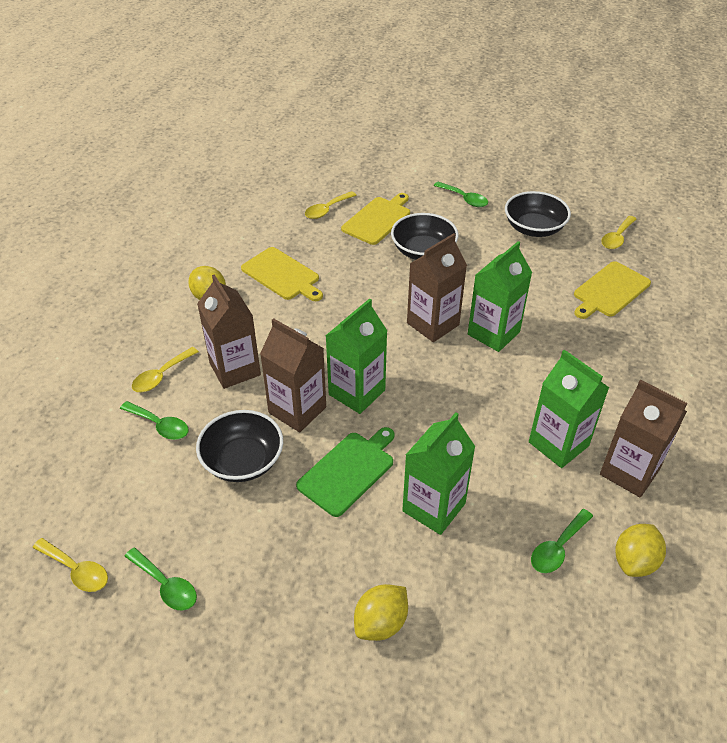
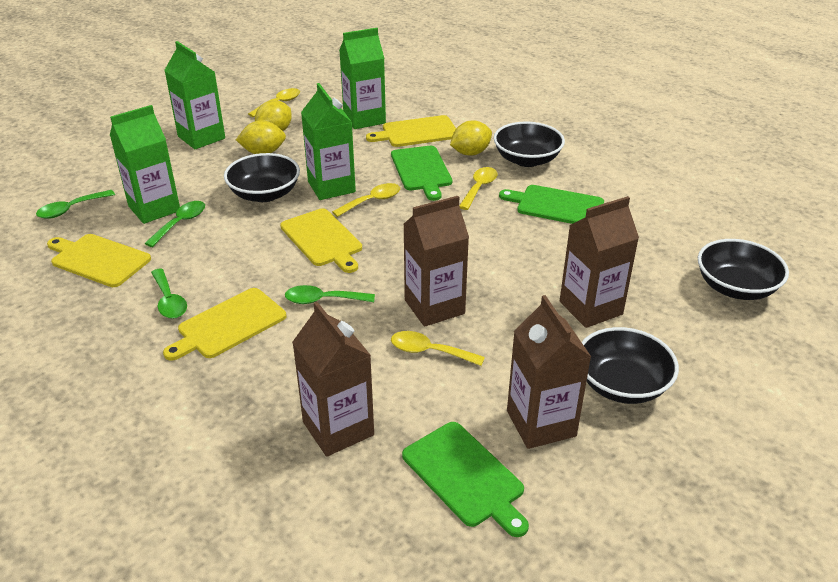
black bowl: [196,410,283,482] [391,213,458,260] [505,191,571,237] = 3 -> [224,153,300,202] [493,122,565,167] [582,327,679,404] [698,239,789,300] = 4
green cutting board: [296,427,395,517] = 1 -> [391,146,452,201] [402,422,529,537] [499,185,604,224] = 3
yellow cutting board: [241,247,323,301] [341,193,410,245] [574,261,651,319] = 3 -> [47,234,151,287] [163,288,286,361] [280,208,362,273] [366,115,456,147] = 4

